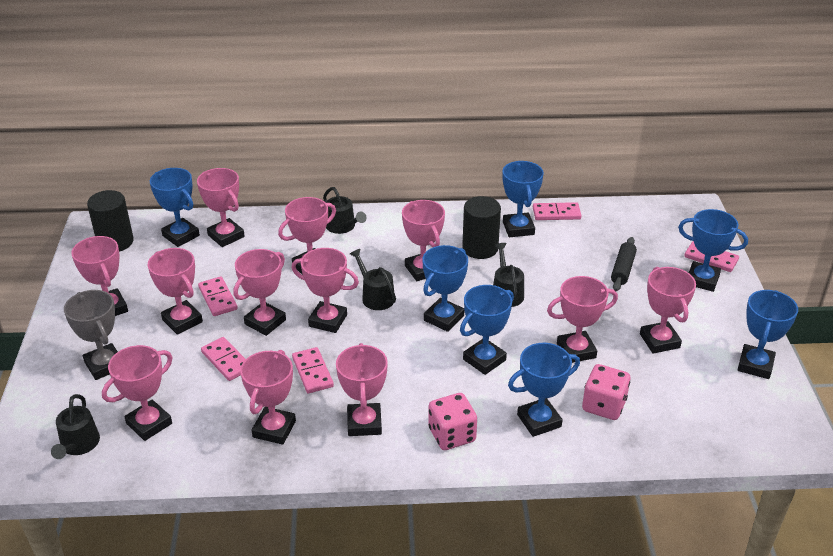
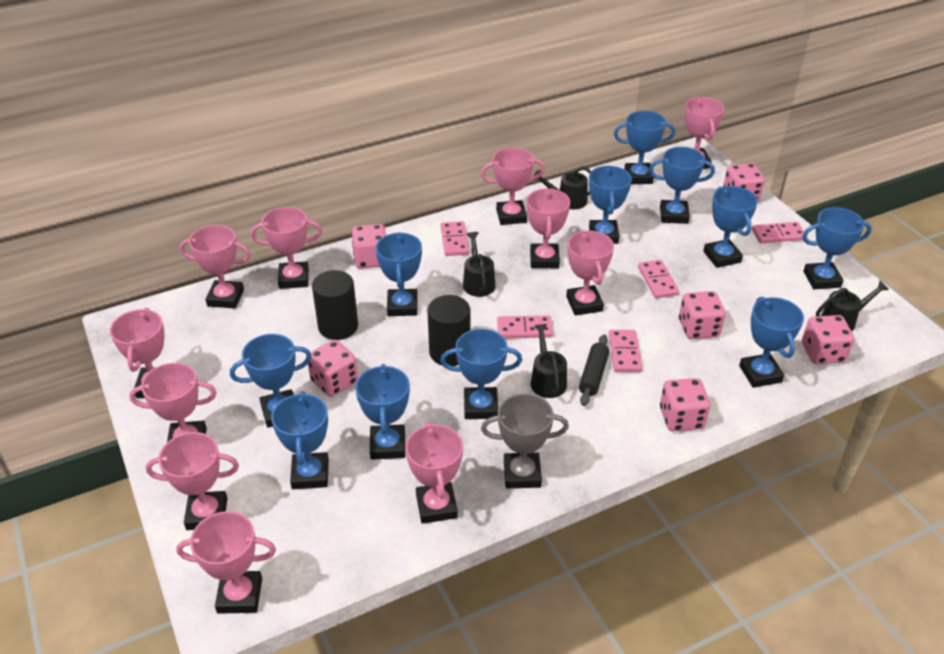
blue trophy: [150,168,200,247] [422,245,468,332] [460,285,514,375] [502,161,544,237] [508,343,580,437] [678,209,748,292] [738,290,798,379] = 7 -> [230,334,312,428] [271,391,329,489] [355,364,410,460] [376,232,422,316] [440,329,522,419] [589,166,632,244] [614,111,675,184] [649,147,715,224] [703,186,758,268] [739,297,804,388] [802,207,872,289] = 11
pink dice: [428,393,477,450] [582,364,630,420] = 2 -> [308,340,358,397] [351,224,386,269] [660,378,710,431] [679,291,725,339] [723,163,765,202] [802,315,854,364] = 6
pink trophy: [71,236,128,316] [102,345,173,441] [147,248,203,335] [197,168,245,247] [233,249,286,336] [240,350,296,445] [278,197,336,275] [291,248,359,333] [336,343,388,436] [402,200,445,281] [547,276,618,363] [640,267,696,354] = 12 -> [110,308,164,398] [129,363,217,442] [146,432,239,530] [176,511,276,614] [180,225,251,309] [251,207,322,289] [405,422,463,524] [481,147,545,225] [526,188,570,268] [566,230,614,315] [685,97,724,169] = 11

